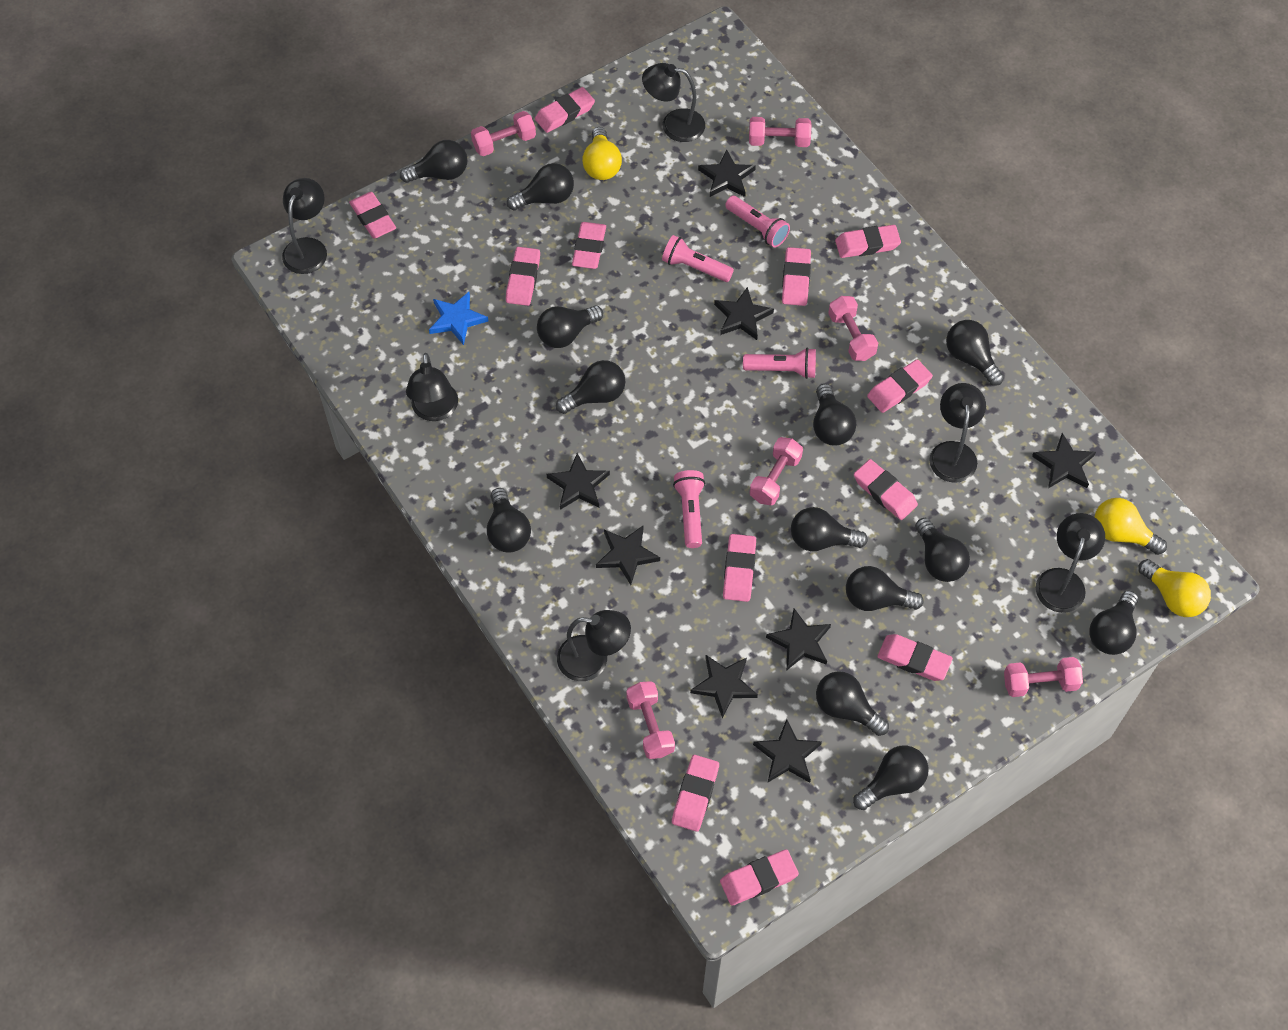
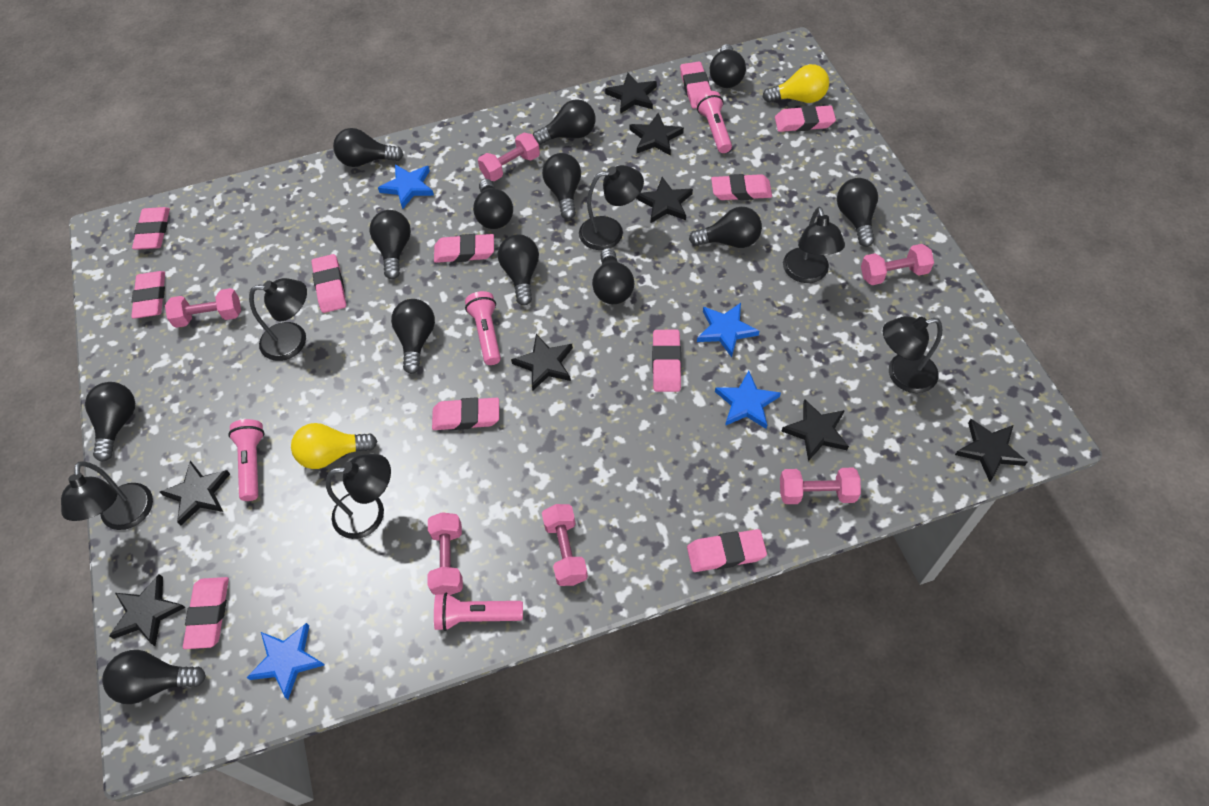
blue star: [429,292,488,345] = 1 -> [246,623,324,699] [378,164,434,209] [697,303,759,357] [715,371,781,429] = 4
pink eraser: [349,192,396,238] [506,247,540,306] [535,87,595,133] [572,222,606,269] [672,755,719,832] [720,849,799,906] [723,534,756,602] [782,247,811,306] [835,225,901,258] [854,459,918,520] [867,359,933,413] [877,634,953,681] = 12 -> [131,271,165,319] [132,207,170,250] [183,577,229,649] [311,254,346,313] [432,397,499,430] [434,234,494,263] [652,330,681,392] [680,62,711,109] [687,529,767,572] [711,174,772,200] [775,105,836,132] = 11
yellow light bulb: [582,127,622,180] [1095,498,1167,555] [1138,559,1211,617] = 3 -> [291,423,377,469] [763,64,829,103] = 2

